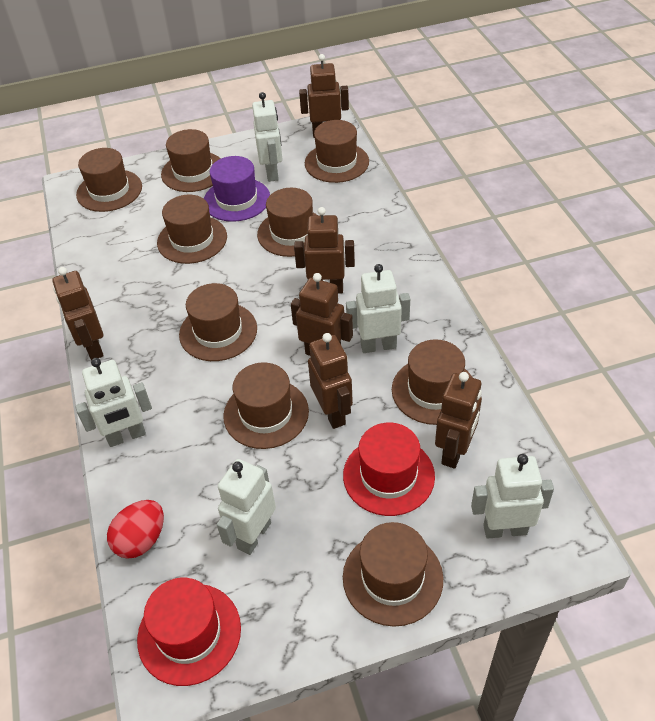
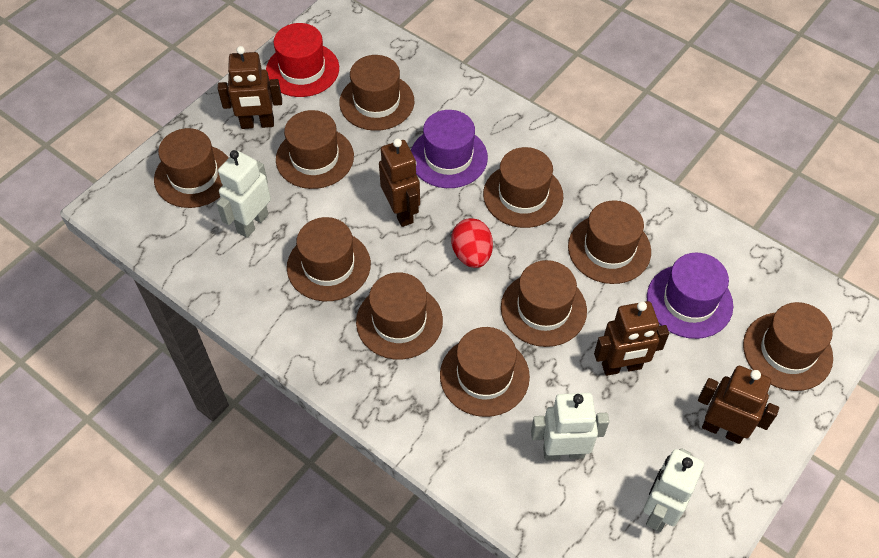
brown hat: [76,148,142,212] [157,195,227,264] [161,129,221,192] [179,283,257,361] [223,362,309,449] [257,188,319,257] [305,120,369,183] [343,522,443,626] [392,339,473,425] = 9 -> [154,128,229,208] [276,110,354,189] [287,217,371,301] [339,55,414,131] [356,272,443,360] [440,327,530,417] [483,147,563,228] [501,260,587,347] [568,201,651,284] [743,302,833,391] = 10
brown robot: [52,267,104,360] [291,273,353,356] [294,207,355,293] [299,54,349,138] [308,333,353,429] [435,372,482,469] = 6 -> [218,46,282,129] [379,139,420,227] [594,301,669,376] [698,366,779,444] = 4
purple hat: [204,156,270,222] = 1 -> [411,110,488,188] [647,253,733,339] = 2
red hat: [137,578,241,686] [343,423,435,516] = 2 -> [266,23,339,97] = 1
white robot: [75,358,152,447] [217,459,276,555] [252,92,282,182] [346,264,410,353] [471,454,554,539] = 5 -> [216,150,271,238] [531,393,609,460] [643,448,704,532] = 3

